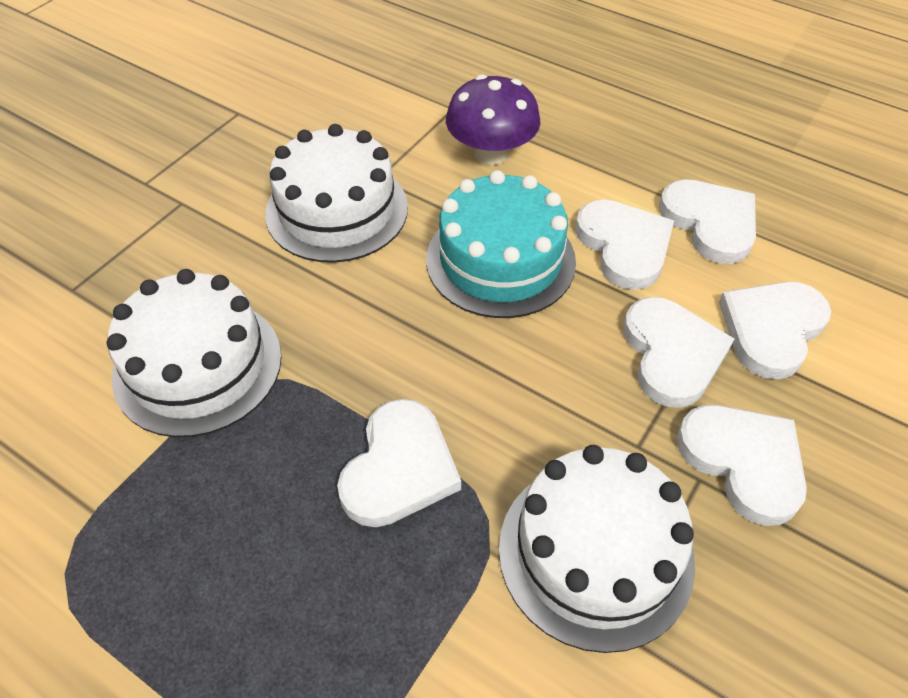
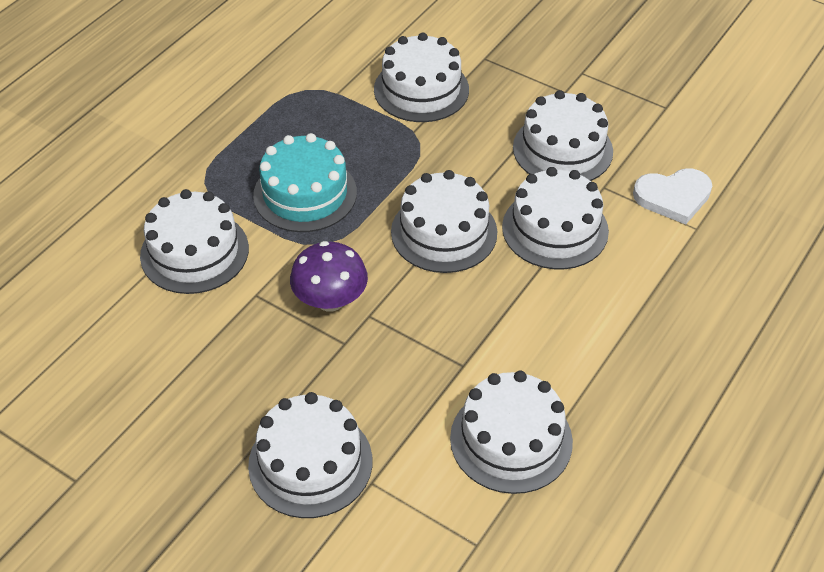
white cake: [107,269,282,437] [265,124,408,263] [499,445,695,653] = 3 -> [140,189,249,294] [248,392,372,518] [374,32,469,122] [391,170,497,273] [450,370,573,494] [502,167,609,269] [513,90,613,181] = 7
white heart: [337,399,461,527] [575,200,674,290] [623,297,734,408] [659,179,756,264] [677,405,807,526] [719,282,831,379] = 6 -> [633,168,712,224] = 1

